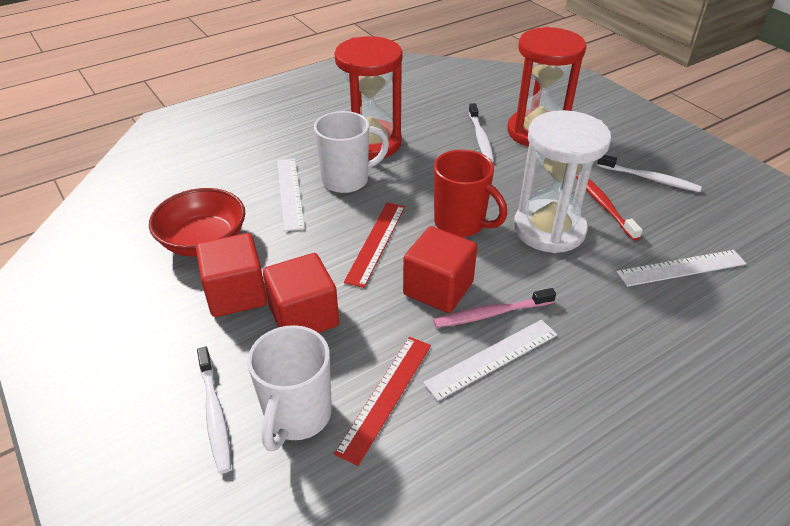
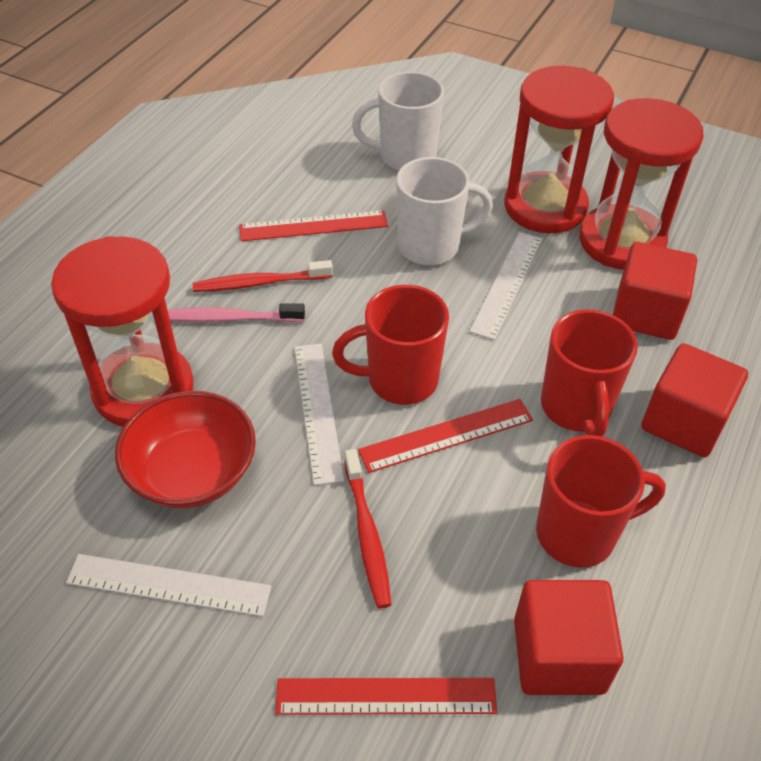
red hourglass: [334,36,403,160] [507,27,586,147] = 2 -> [51,236,194,427] [504,66,614,233] [579,98,704,270] = 3
red mug: [434,149,507,237] = 1 -> [332,285,449,405] [536,435,666,568] [541,309,638,437] = 3
red ruler: [334,337,431,466] [344,203,405,288] = 2 -> [239,210,388,241] [275,678,497,715] [358,399,533,473] = 3
red toothbrush: [576,175,643,241] = 1 -> [193,260,333,292] [344,449,392,608] = 2
white hourglass: [514,110,611,253] = 1 -> none = 0
white toothbrush: [197,346,231,474] [469,103,494,162] [597,155,702,192] = 3 -> none = 0

